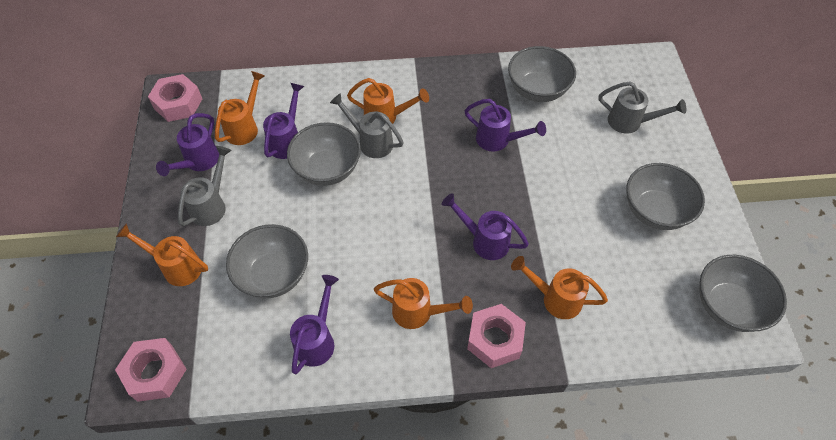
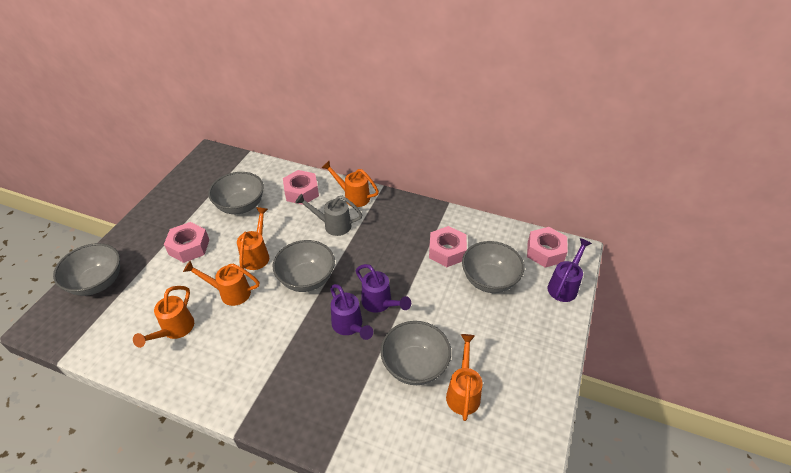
grey watering can: [178,146,232,226] [330,93,404,158] [599,82,686,134] = 3 -> [295,194,363,236] = 1
pink nut: [115,338,187,402] [148,74,202,122] [467,304,526,368] = 3 -> [164,222,209,263] [283,170,319,205] [429,226,467,267] [527,227,568,268] = 4
purple watering can: [156,113,219,176] [263,83,304,159] [290,275,339,374] [442,193,529,260] [464,99,546,151] = 5 -> [330,284,373,340] [356,264,411,313] [547,238,592,302] = 3

